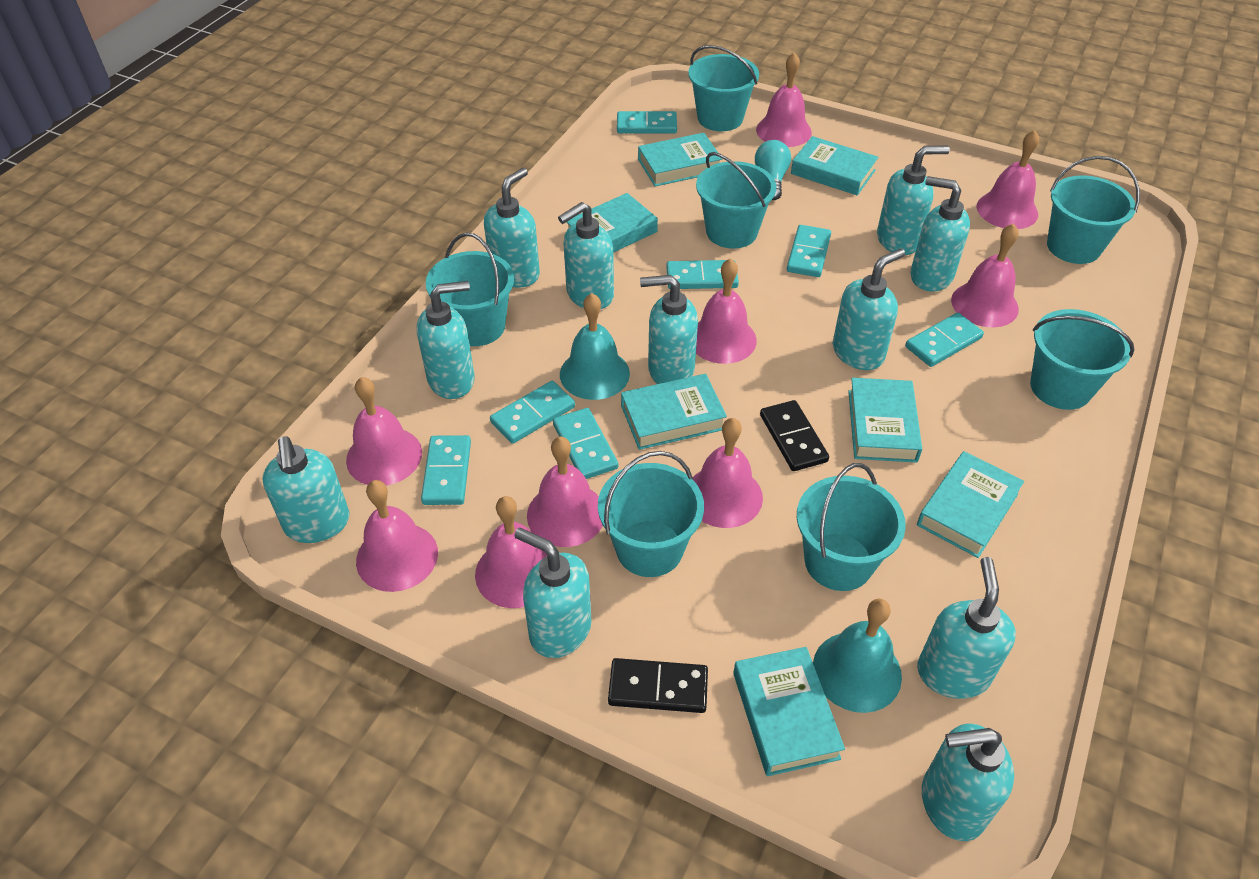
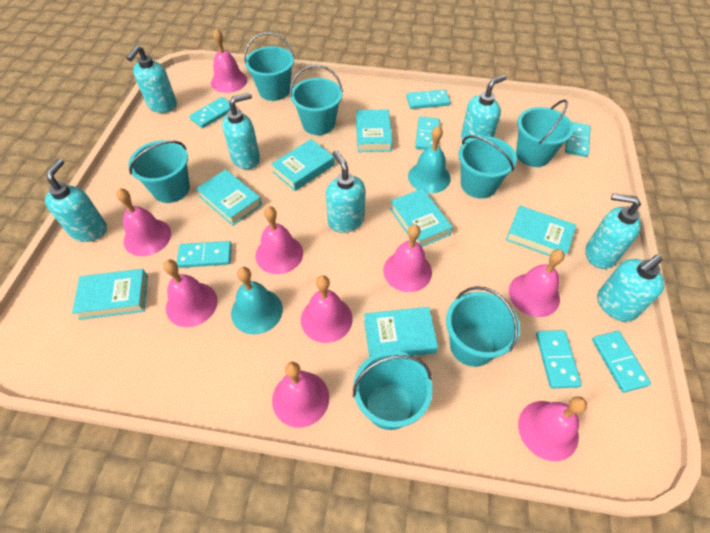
black domino: [608,658,708,713] [760,400,829,471] = 2 -> none = 0
turquoise light bulb: [755,140,791,200] = 1 -> none = 0
turquoise soap dispenser: [263,436,349,543] [417,281,475,399] [484,168,540,288] [514,528,592,658] [558,202,614,309] [640,275,698,384] [833,248,905,370] [877,146,950,255] [910,176,970,292] [917,557,1016,699] [922,724,1014,841] = 11 -> [45,159,107,242] [127,45,177,113] [222,93,260,169] [326,150,365,233] [461,75,507,141] [585,193,641,269] [597,255,664,322] = 7

